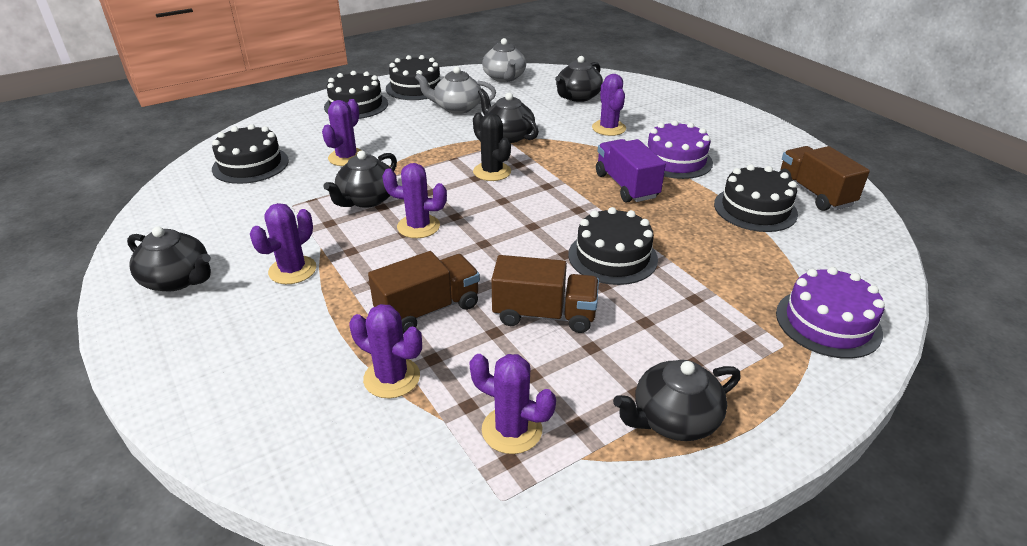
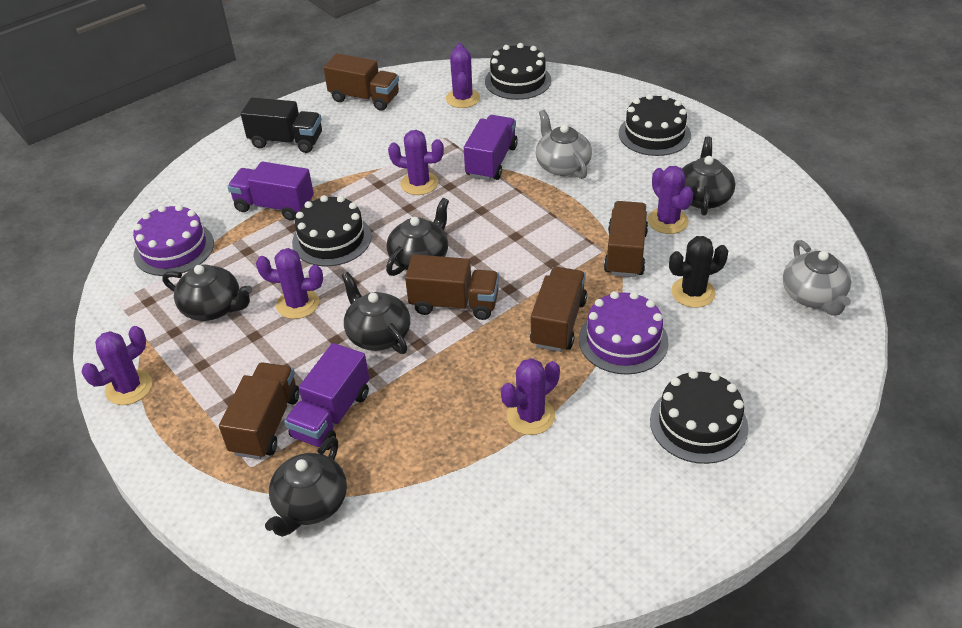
black cake: [212,124,289,184] [324,71,388,119] [386,55,441,100] [568,207,658,285] [714,164,798,232] = 5 -> [292,195,372,266] [485,43,551,100] [619,94,691,156] [650,370,748,464] = 4
black truck: none = 0 -> [241,97,322,153] = 1
brown truck: [368,251,480,334] [491,255,599,333] [779,146,870,211] = 3 -> [219,362,300,459] [324,53,399,111] [405,254,499,320] [530,267,587,352] [604,201,648,277] = 5
purple truck: [596,139,666,203] = 1 -> [227,161,314,221] [284,343,369,450] [464,115,518,181] = 3

